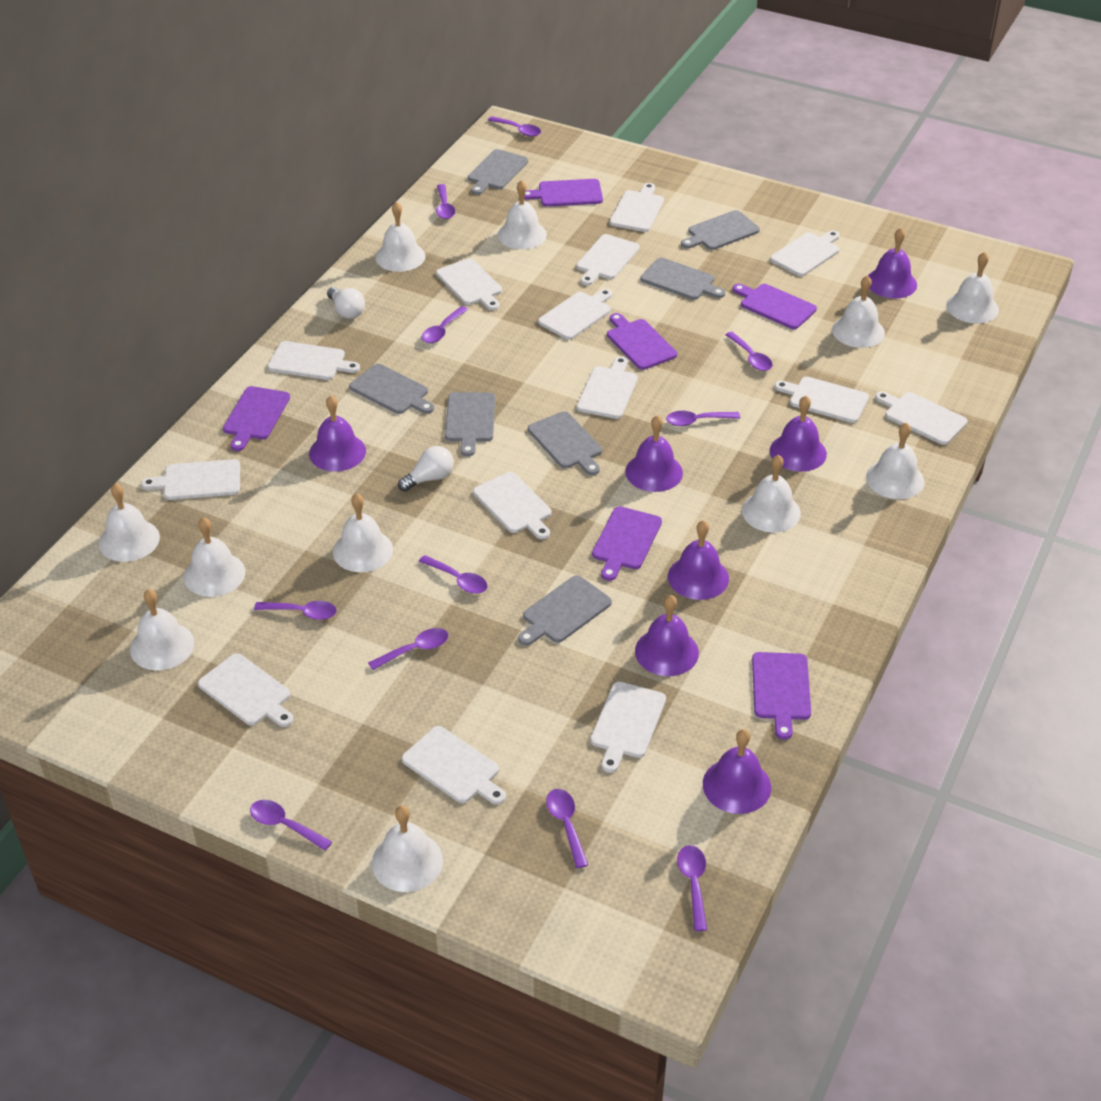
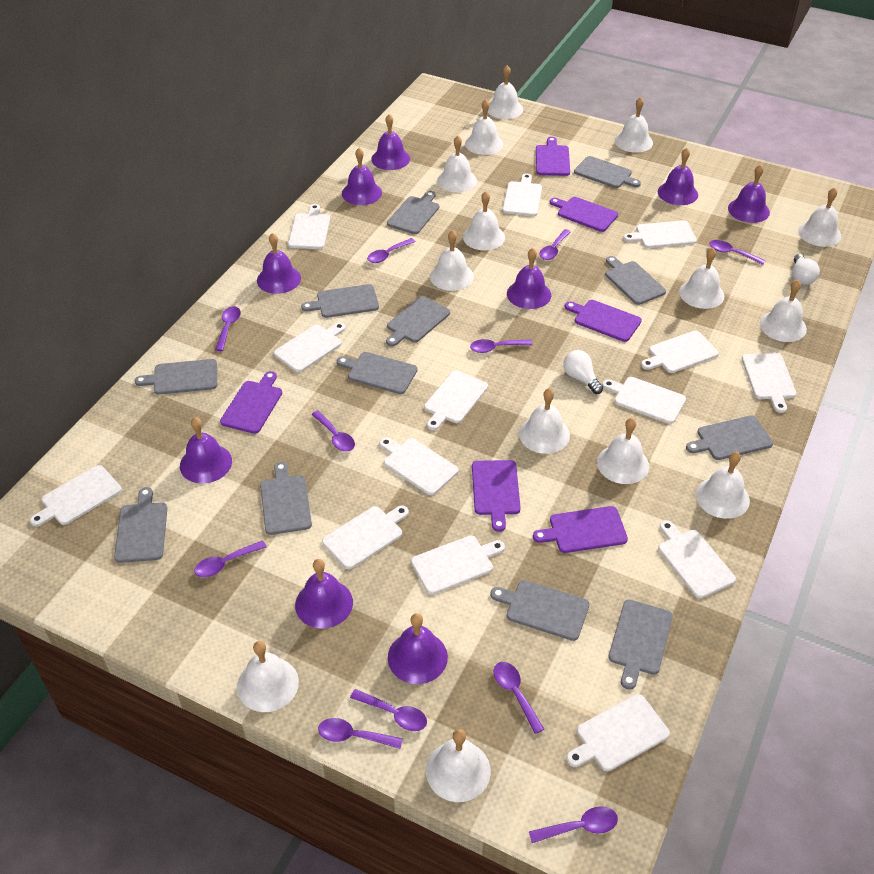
grey cutting board: [349,364,434,414] [445,392,495,456] [468,149,528,195] [518,575,612,646] [528,411,602,475] [640,258,725,300] [681,210,760,250] = 7 -> [114,487,168,563] [135,359,217,395] [260,462,312,535] [301,284,379,318] [337,352,418,394] [386,296,450,346] [387,191,439,234] [490,580,590,641] [574,156,641,188] [605,256,666,305] [608,599,673,689] [686,416,773,460] = 12
purple bell: [309,396,366,472] [625,415,683,492] [635,595,699,676] [668,520,729,600] [703,729,771,814] [770,396,827,472] [868,228,917,299] = 7 -> [180,417,232,484] [257,233,301,294] [295,559,353,629] [342,148,382,205] [371,114,410,170] [388,613,448,684] [507,248,551,309] [658,148,698,205] [728,164,770,223] = 9
white bell: [99,483,160,562] [130,589,195,670] [184,517,245,597] [333,493,393,572] [372,806,443,892] [375,202,426,272] [498,180,547,249] [742,455,801,533] [832,275,885,348] [866,422,924,499] [946,252,999,324] = 11 -> [237,641,299,712] [426,729,491,802] [430,230,474,291] [437,136,477,193] [463,191,505,251] [465,99,503,155] [488,65,523,119] [519,388,570,454] [597,418,649,484] [615,97,653,153] [679,247,725,309] [696,452,750,519] [760,280,807,342] [798,187,841,247] = 14

